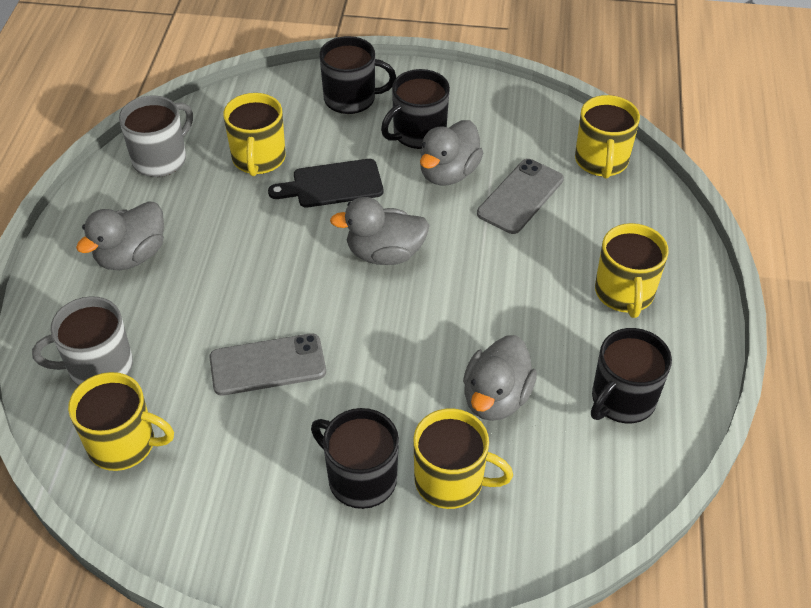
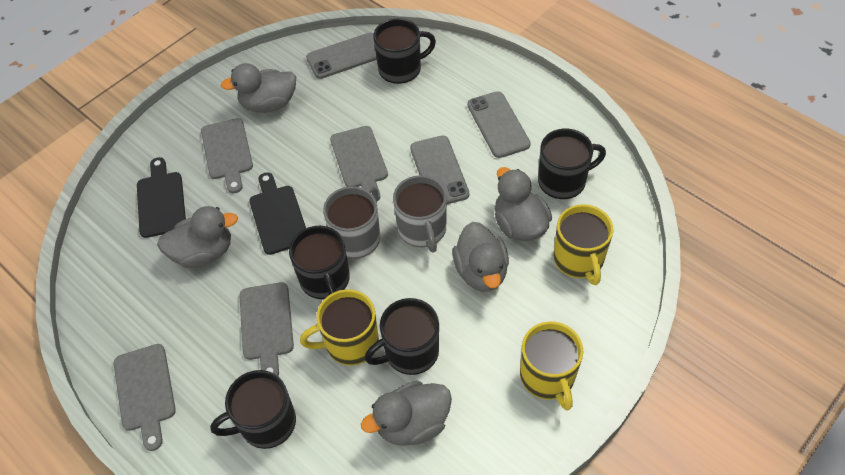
black cutting board: [268,159,383,207] = 1 -> [137,157,186,238] [249,172,306,255] = 2
black mug: [311,408,399,509] [320,36,396,114] [381,69,450,149] [591,328,672,423] = 4 -> [210,370,296,449] [289,226,350,299] [365,298,439,375] [373,18,436,84] [538,129,606,199] = 5
grey cutting board: none = 0 -> [114,344,176,451] [201,118,253,193] [239,282,294,376] [330,126,388,201] = 4
grey duck: [76,201,164,270] [330,197,430,265] [420,120,483,186] [463,335,537,421] = 4 -> [157,206,238,268] [221,63,296,113] [361,381,452,446] [452,222,509,292] [495,167,552,241] = 5
grey phone: [209,333,326,396] [477,159,564,234] = 2 -> [306,32,377,79] [410,136,469,204] [467,91,531,158] = 3
yellow mug: [68,372,174,471] [223,93,286,176] [413,408,513,509] [575,95,640,179] [595,223,669,318] = 5 -> [300,289,379,366] [520,322,583,411] [553,204,613,285] = 3

